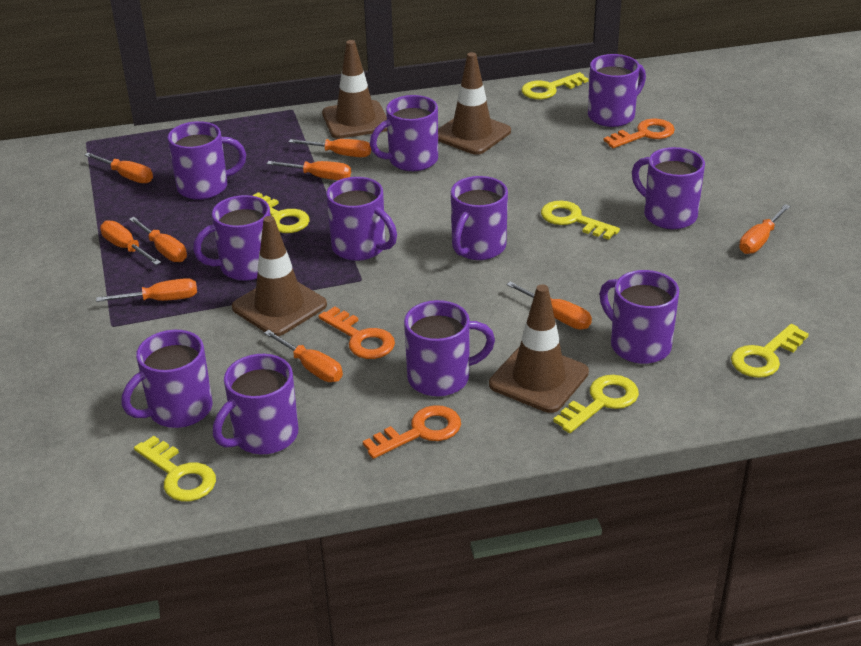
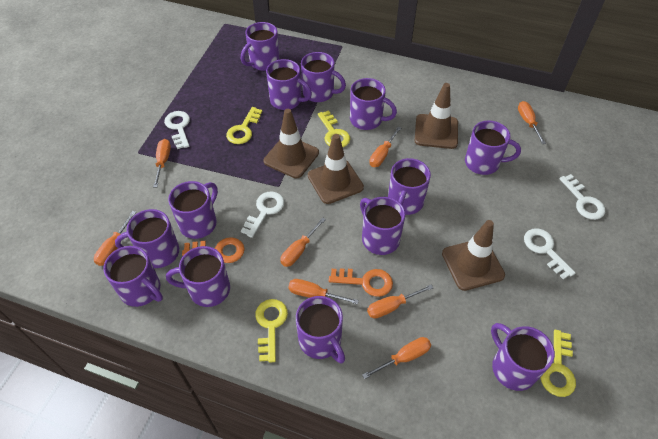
orange key: [318,307,395,359] [363,405,461,459] [603,118,675,148] = 3 -> [182,237,245,263] [329,269,393,297] = 2
orange screwdriver: [85,153,153,183] [96,278,197,302] [100,220,161,265] [129,217,187,262] [264,330,343,382] [267,161,351,180] [289,139,371,157] [506,281,592,329] [739,204,790,254] = 9 -> [94,211,136,266] [153,139,171,187] [280,217,326,267] [288,279,359,304] [362,337,431,379] [367,285,433,319] [369,126,401,167] [518,101,546,144] = 8
purple mug: [122,330,212,428] [168,121,246,200] [193,195,271,281] [213,354,298,454] [326,177,397,261] [370,95,438,171] [404,300,495,397] [451,176,508,260] [588,54,646,127] [600,270,679,364] [632,147,705,229] = 11 -> [103,246,163,307] [115,209,179,268] [166,246,230,307] [168,181,218,239] [241,22,280,71] [266,59,312,110] [296,296,345,363] [301,52,346,102] [350,78,397,130] [360,197,405,255] [388,158,431,215] [465,120,521,175] [491,323,555,391] = 13
white key: none = 0 -> [164,111,190,149] [241,191,284,238] [524,228,575,279] [560,174,605,220] = 4
yellow key: [134,436,216,501] [252,192,310,233] [521,72,589,99] [541,201,620,240] [553,375,639,433] [731,324,809,378] = 6 -> [226,107,263,144] [255,299,288,363] [318,110,350,147] [540,330,576,397] = 4

